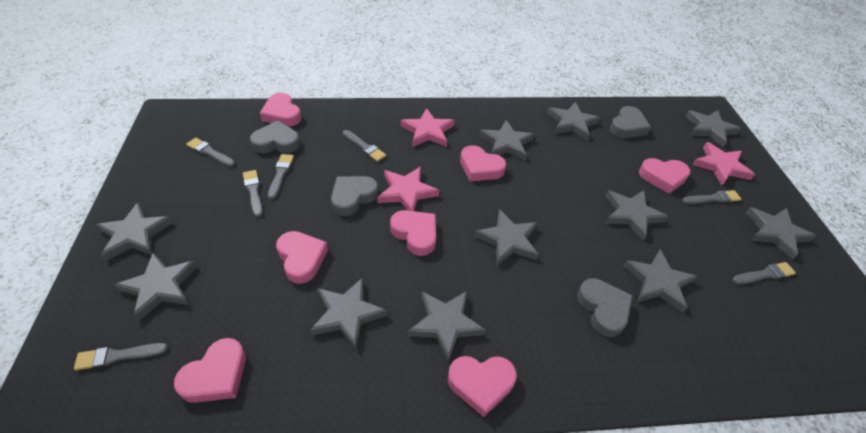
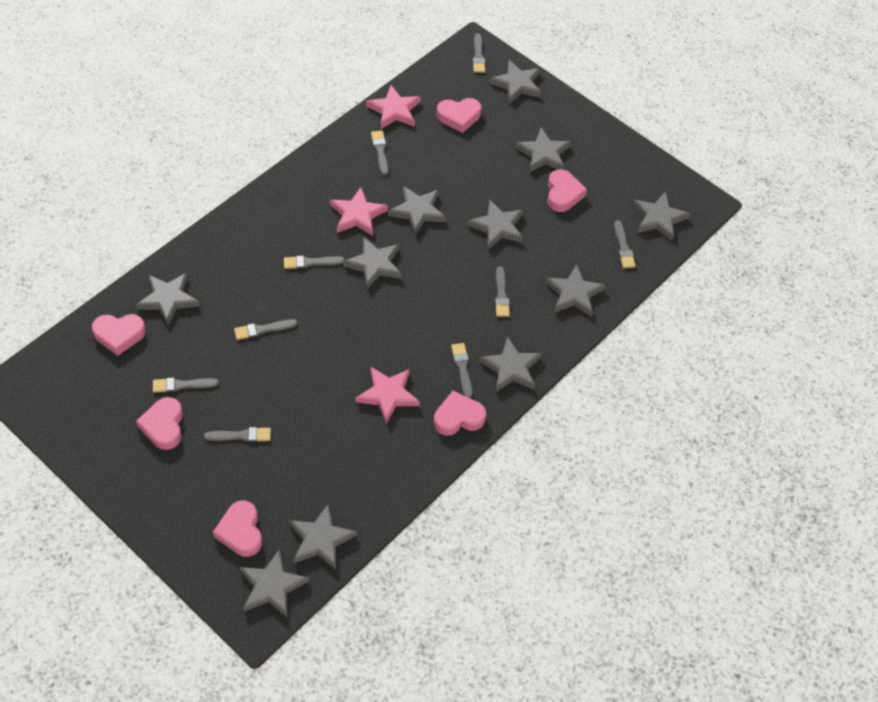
grey brush: [74,343,168,371] [186,138,235,167] [243,170,263,217] [268,154,294,200] [342,130,386,162] [683,190,741,204] [732,262,796,285] = 7 -> [153,378,219,393] [204,427,271,442] [234,319,297,340] [284,256,345,269] [371,131,388,176] [451,343,473,398] [473,34,485,73] [495,266,510,317] [614,220,636,268] = 9
grey heart: [250,121,300,154] [331,176,378,216] [577,278,633,337] [610,106,651,138] = 4 -> none = 0
pink heart: [174,338,246,403] [260,93,302,127] [276,231,328,284] [390,210,436,256] [448,356,517,417] [460,145,506,181] [639,158,691,194] = 7 -> [92,314,146,356] [136,397,183,450] [213,500,262,557] [434,391,486,435] [437,98,481,133] [547,169,587,212] = 6

